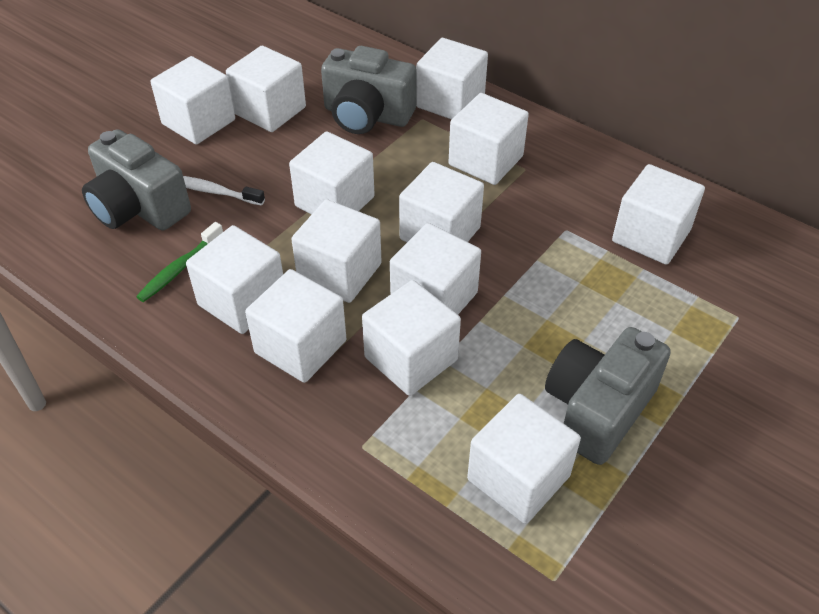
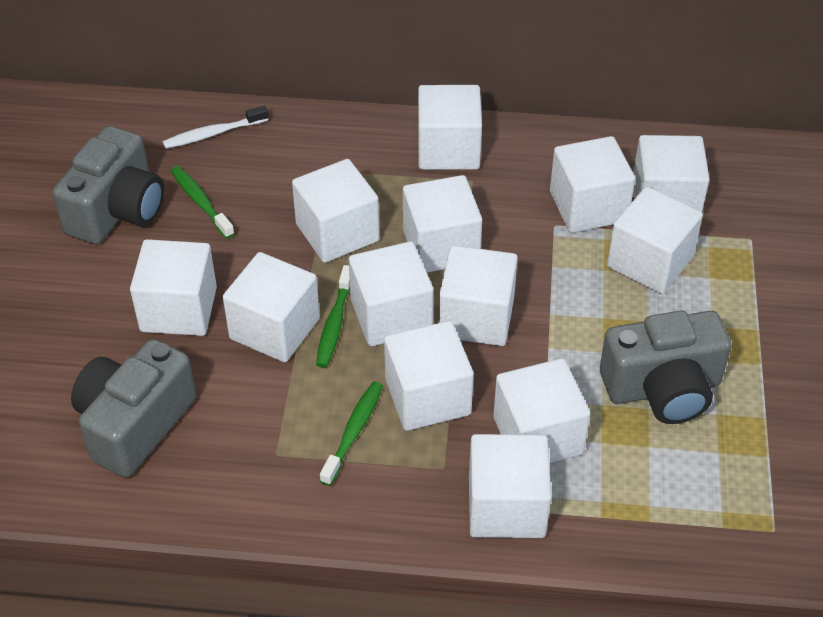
green toothbrush: [136,222,223,302] = 1 -> [171,166,235,239] [316,265,350,368] [320,381,383,486] = 3

